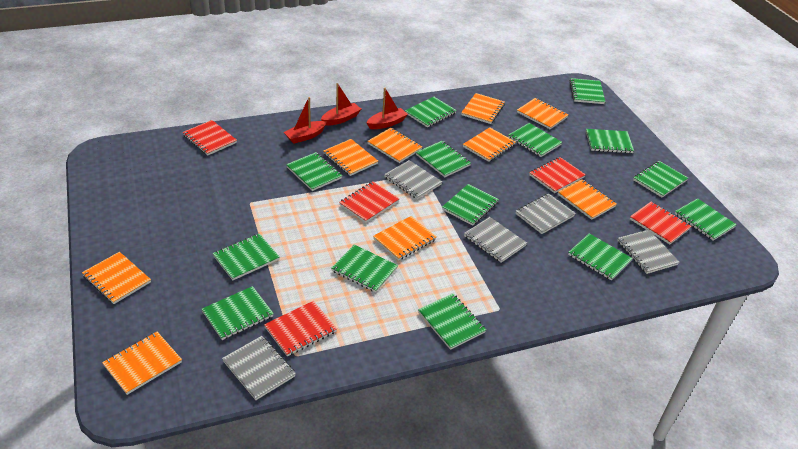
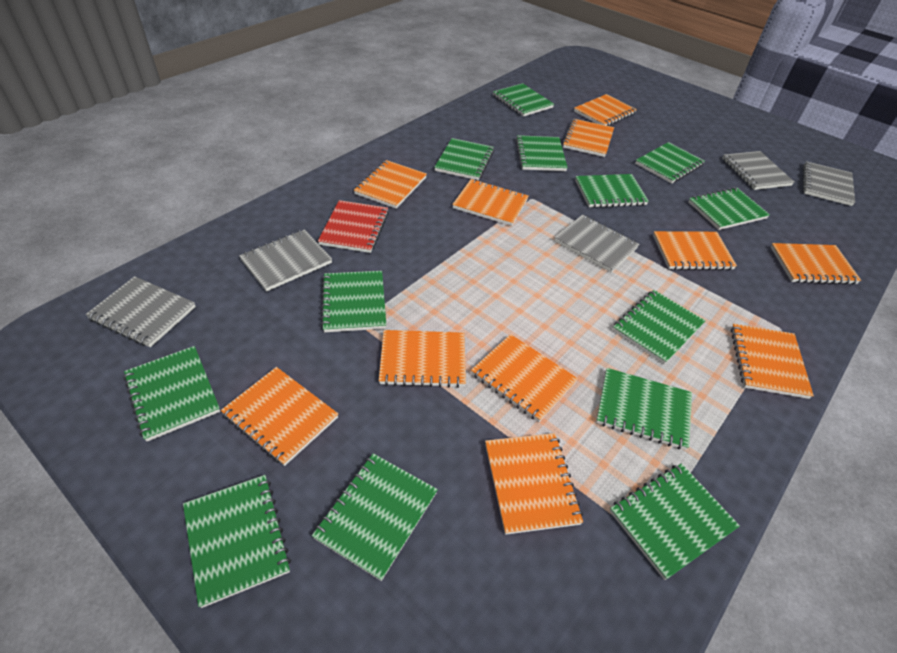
green notebook: [202,286,274,340] [213,233,280,280] [286,152,342,191] [331,244,398,293] [405,97,457,127] [416,141,471,177] [418,293,486,350] [442,184,499,226] [508,123,562,157] [568,233,633,281] [570,78,605,104] [586,129,634,153] [633,161,688,197] [675,198,737,240] = 14 -> [123,346,220,442] [183,475,291,608] [312,453,438,581] [321,271,386,332] [434,138,494,180] [493,83,554,117] [516,135,568,171] [575,174,649,208] [596,368,692,450] [610,463,740,580] [613,290,706,364] [635,142,705,184] [689,187,770,230] = 13
orange notebook: [82,252,151,304] [102,332,182,395] [323,139,378,176] [367,128,423,163] [373,216,437,261] [461,93,505,124] [463,127,516,162] [517,98,568,129] [558,179,617,220] = 9 -> [221,367,338,466] [354,160,427,209] [379,330,466,388] [452,179,529,226] [471,334,578,422] [485,433,583,535] [562,119,614,157] [574,94,637,126] [653,231,737,270] [731,324,814,399] [771,243,861,284] = 11
red boat: [284,97,326,144] [321,83,361,126] [366,88,408,129] = 3 -> none = 0
red notebook: [182,120,237,156] [264,301,337,357] [339,182,400,223] [529,157,586,193] [630,202,691,244] = 5 -> [318,200,389,253] = 1

